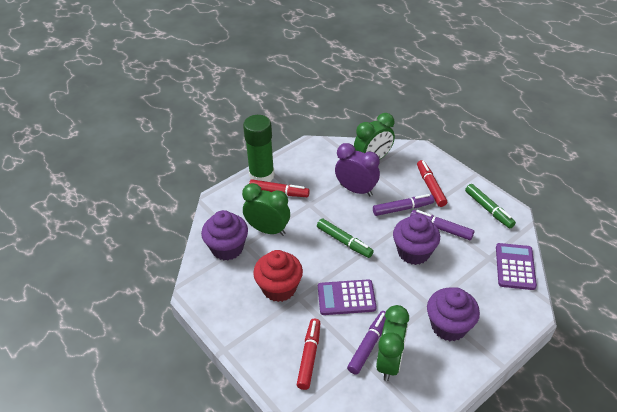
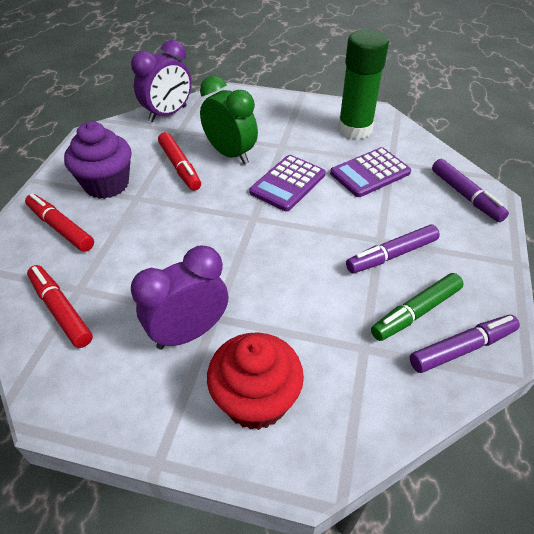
green clock: [242,183,290,236] [354,113,395,160] [376,305,409,381] = 3 -> [200,76,258,164] = 1
green marker: [317,218,374,258] [465,184,516,229] = 2 -> [371,273,464,341] = 1
purple clock: [335,143,380,196] = 1 -> [131,40,192,122] [131,246,228,350] = 2
purple cupcake: [201,210,248,260] [393,214,440,265] [427,287,480,341] = 3 -> [64,121,132,199] = 1

